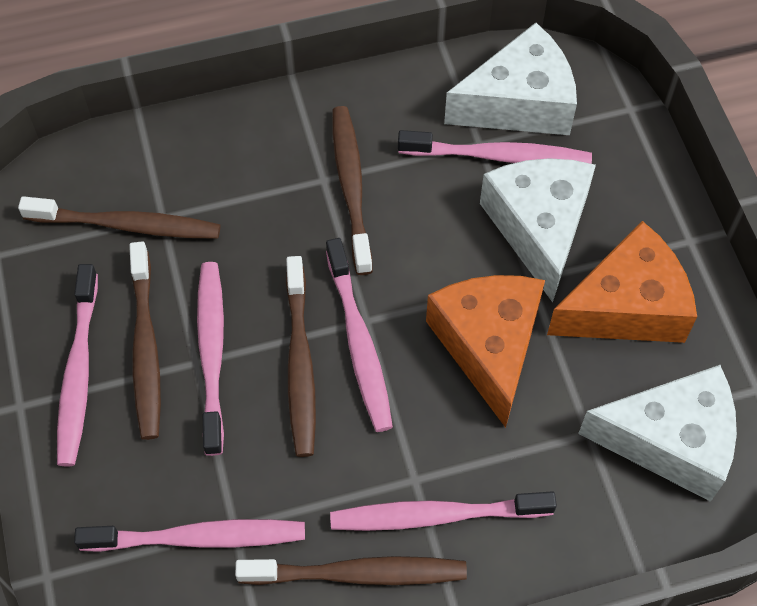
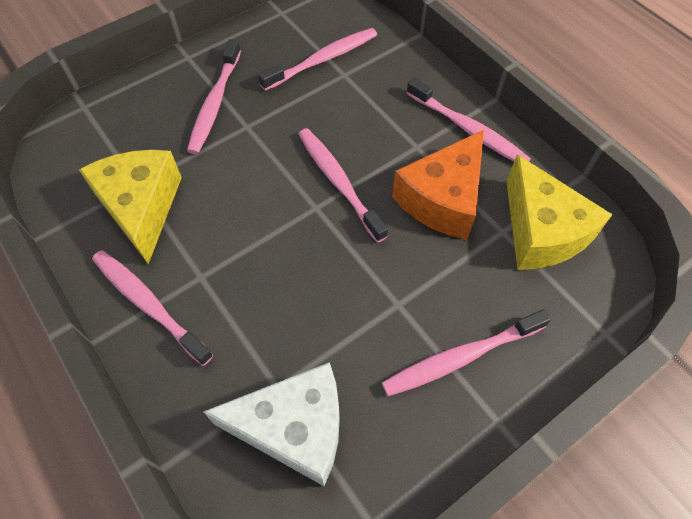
brown toothbrush: [18,196,221,239] [129,241,161,440] [235,556,467,585] [286,256,316,457] [332,106,373,275] = 5 -> none = 0
orange cheese: [426,275,545,428] [547,221,697,343] = 2 -> [392,130,484,240] = 1
white cheese: [444,22,577,135] [480,158,596,303] [578,365,737,502] = 3 -> [203,362,340,486] = 1
yellow cheese: none = 0 -> [79,150,182,264] [506,155,613,270] = 2

